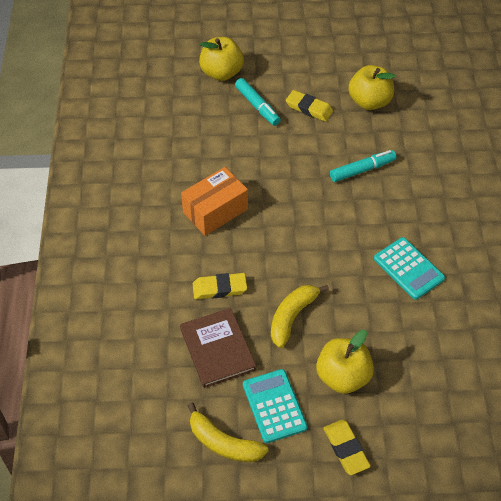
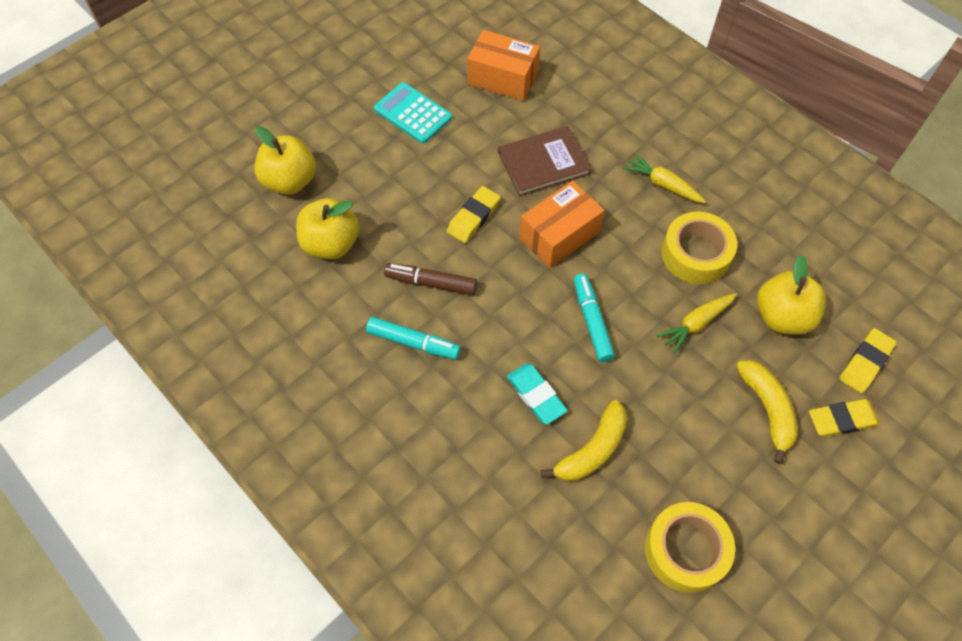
brown marker: none = 0 -> [384,263,477,295] = 1
orange box: [181,167,248,236] = 1 -> [467,30,540,101] [520,181,605,268] = 2
turquoise calculator: [243,369,307,443] [374,237,445,300] = 2 -> [374,82,452,144] = 1
turquoise eraser: none = 0 -> [507,363,568,424] = 1
yellow carrot: none = 0 -> [623,153,706,203] [656,293,737,354] = 2
yellow tape: none = 0 -> [645,502,735,593] [662,212,737,284] = 2

